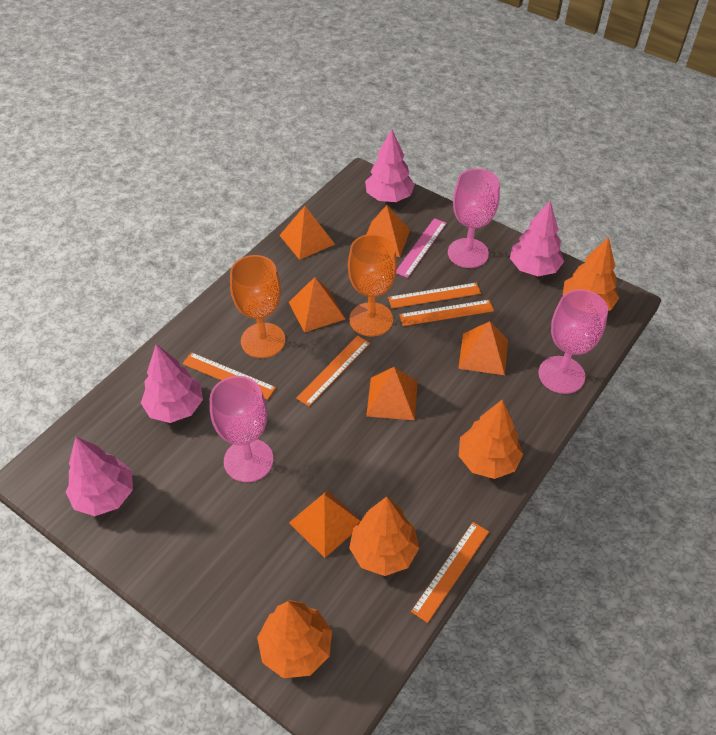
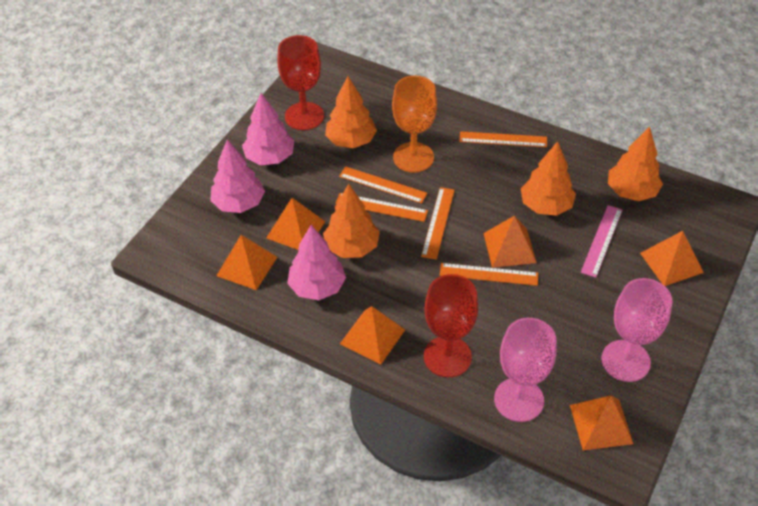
orange goblet: [230,255,285,358] [348,234,397,337] = 2 -> [392,76,437,173] = 1
pink goblet: [210,376,274,482] [448,168,500,268] [539,289,608,394] = 3 -> [494,318,557,422] [602,278,672,382] = 2
pink tree: [66,437,133,516] [141,344,203,423] [365,129,415,202] [510,201,564,276] = 4 -> [210,139,265,213] [242,93,294,165] [287,225,346,300] = 3
red goblet: none = 0 -> [277,35,324,130] [424,274,478,377] = 2

